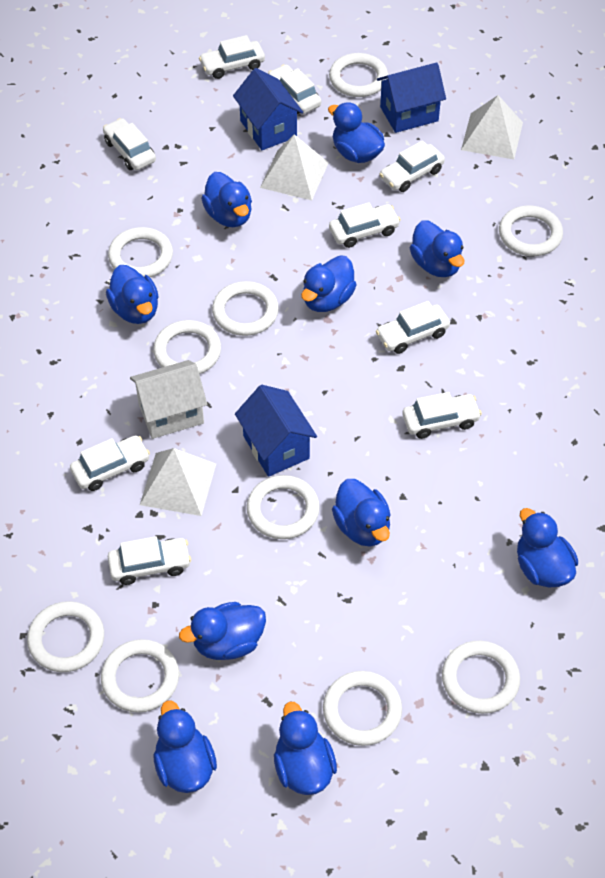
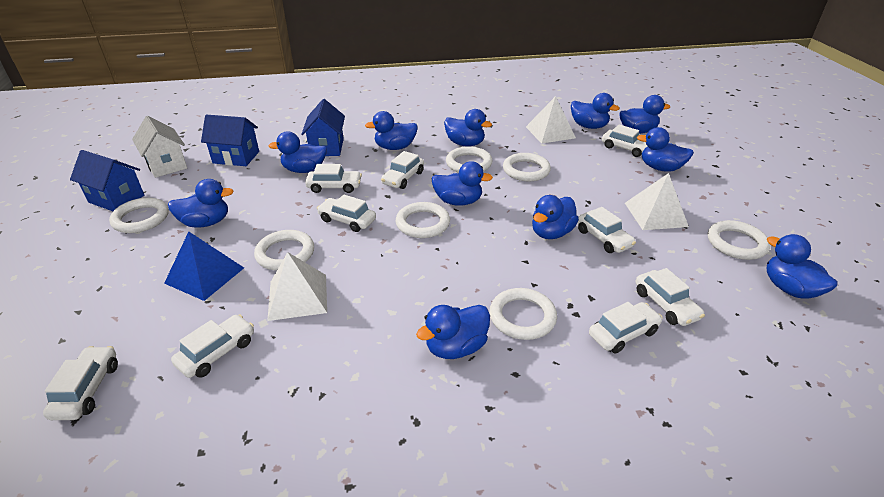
blue duck: [106,265,159,324] [153,701,217,793] [179,602,266,660] [201,172,252,227] [274,701,337,795] [301,255,357,312] [328,102,385,163] [332,479,390,547] [410,220,465,277] [517,508,578,588] = 10 -> [168,179,234,228] [268,131,327,173] [365,111,418,150] [416,305,490,359] [432,161,493,206] [444,109,492,146] [532,195,579,239] [571,93,620,129] [619,95,670,134] [637,127,694,172] [767,234,838,299] = 11
blue pyramid: none = 0 -> [164,231,244,301] = 1
white ring: [27,601,104,672] [101,639,179,713] [108,227,173,277] [153,320,221,374] [212,281,279,336] [247,475,320,539] [323,671,402,746] [329,53,388,97] [442,641,520,714] [499,205,563,256] = 10 -> [109,198,169,233] [254,230,314,271] [396,202,450,238] [446,146,492,173] [489,288,557,340] [503,153,551,181] [708,220,770,260] = 7

